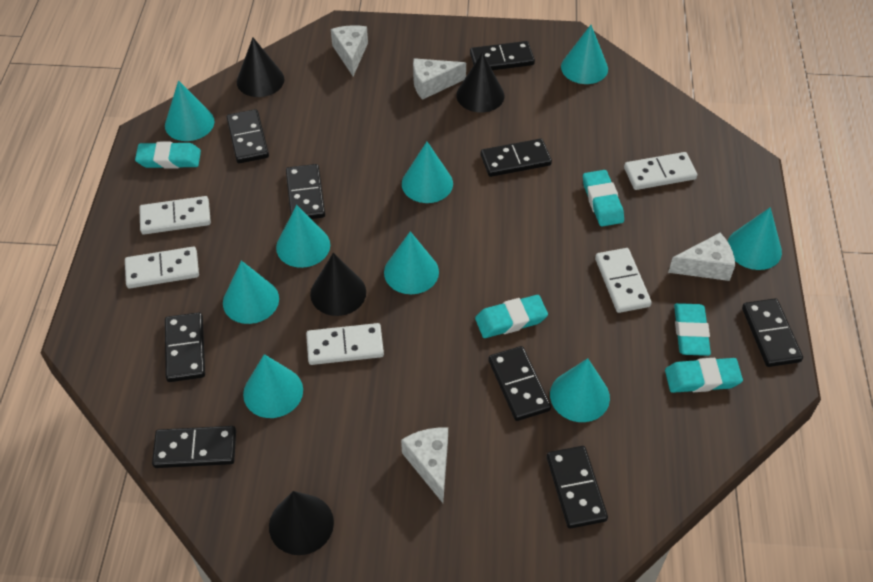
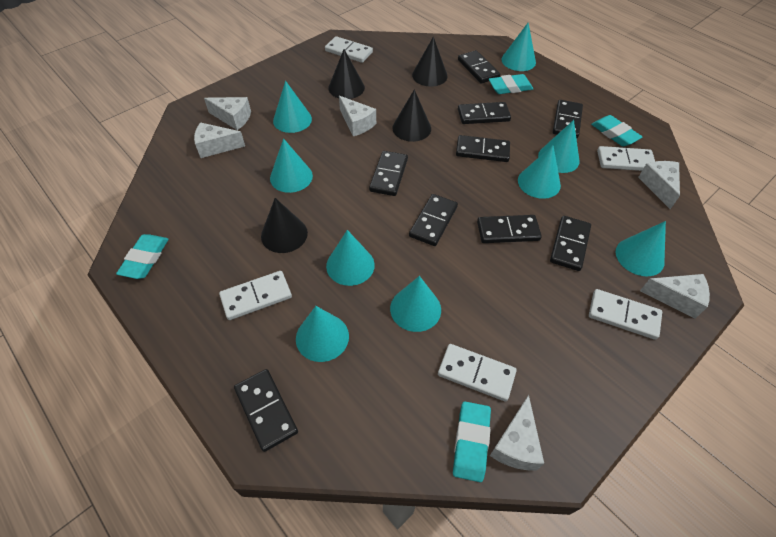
turquoise eraser: [135,142,201,169] [475,295,548,338] [583,170,624,227] [665,358,743,393] [674,303,711,356] = 5 -> [116,234,169,279] [453,402,491,482] [489,74,533,94] [591,115,642,146] = 4
white cheese: [331,25,368,76] [401,428,448,503] [413,58,466,100] [668,233,735,281] = 4 -> [194,122,245,158] [204,97,251,130] [339,96,376,136] [490,395,544,471] [638,161,680,209] [640,274,710,319] = 6

